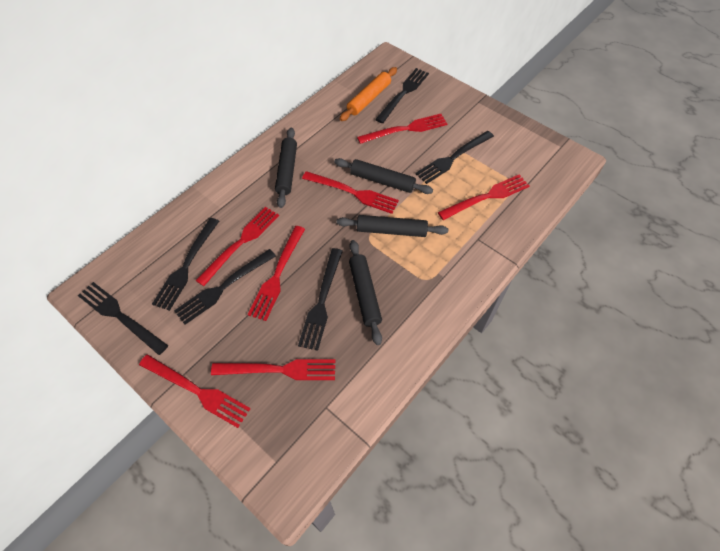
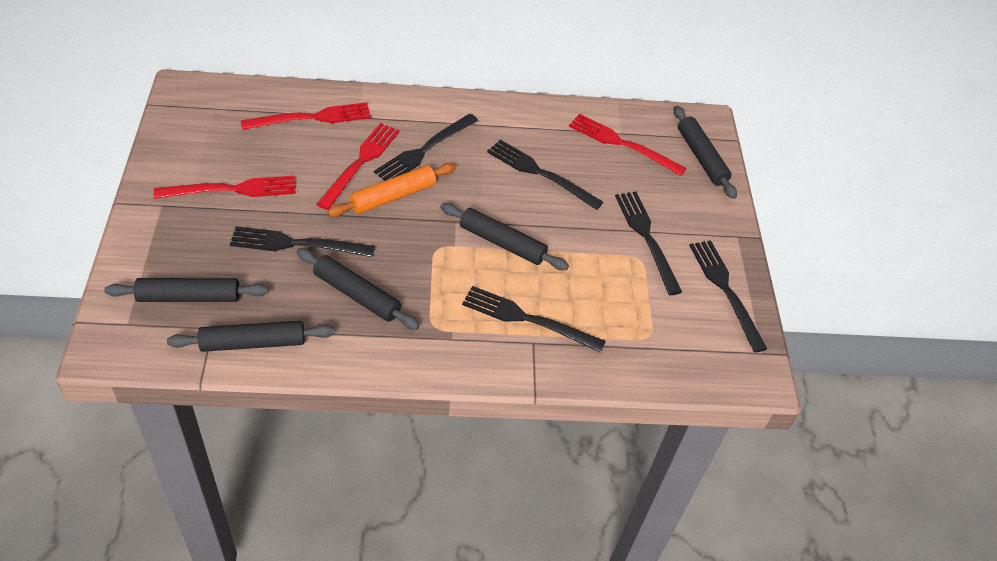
black rolling pin: [275,128,297,208] [334,158,433,194] [337,215,448,237] [349,240,382,345] = 4 -> [104,278,268,302] [167,321,335,352] [297,248,420,330] [440,203,569,270] [674,106,737,199] = 5
red fork: [139,354,251,428] [195,207,279,286] [211,359,335,380] [248,226,305,321] [302,171,399,214] [357,114,447,144] [438,174,529,220] = 7 -> [154,176,296,199] [241,102,371,130] [317,123,400,210] [569,114,687,176] = 4

